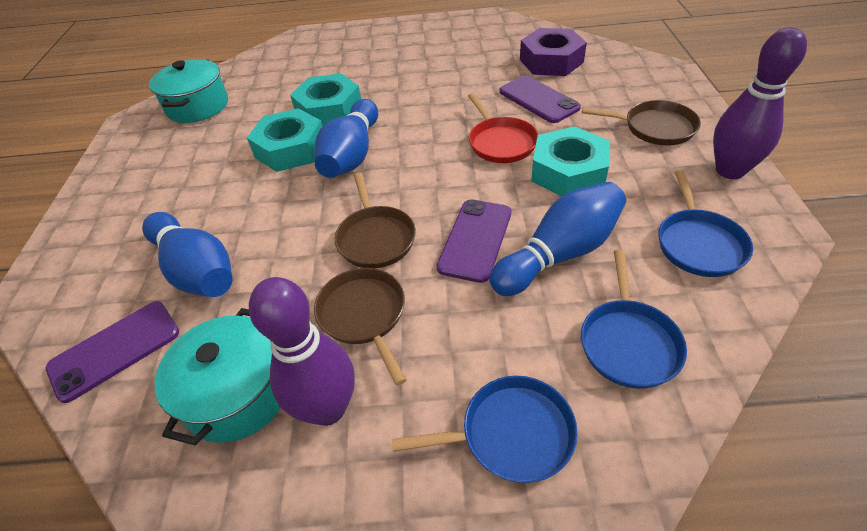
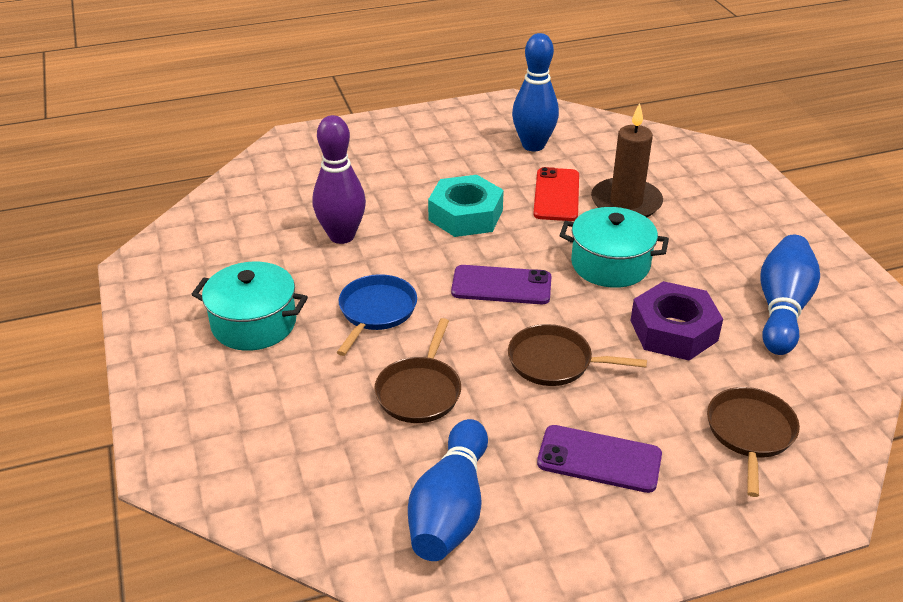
blue pan: [392,376,578,483] [581,250,687,389] [658,170,753,277] = 3 -> [336,274,417,356] = 1
brown candle: none = 0 -> [591,103,663,217] = 1
purple bowling pin: [249,277,355,426] [713,28,807,179] = 2 -> [313,115,366,244] = 1
purple phone: [46,301,179,403] [436,199,511,283] [500,76,581,123] = 3 -> [451,265,551,304] [537,425,662,493] = 2
red pan: [468,93,538,163] = 1 -> none = 0
red phone: none = 0 -> [533,167,579,221] = 1
turquoise nut: [247,108,323,172] [290,73,361,126] [531,126,610,196] = 3 -> [428,175,504,237] = 1

